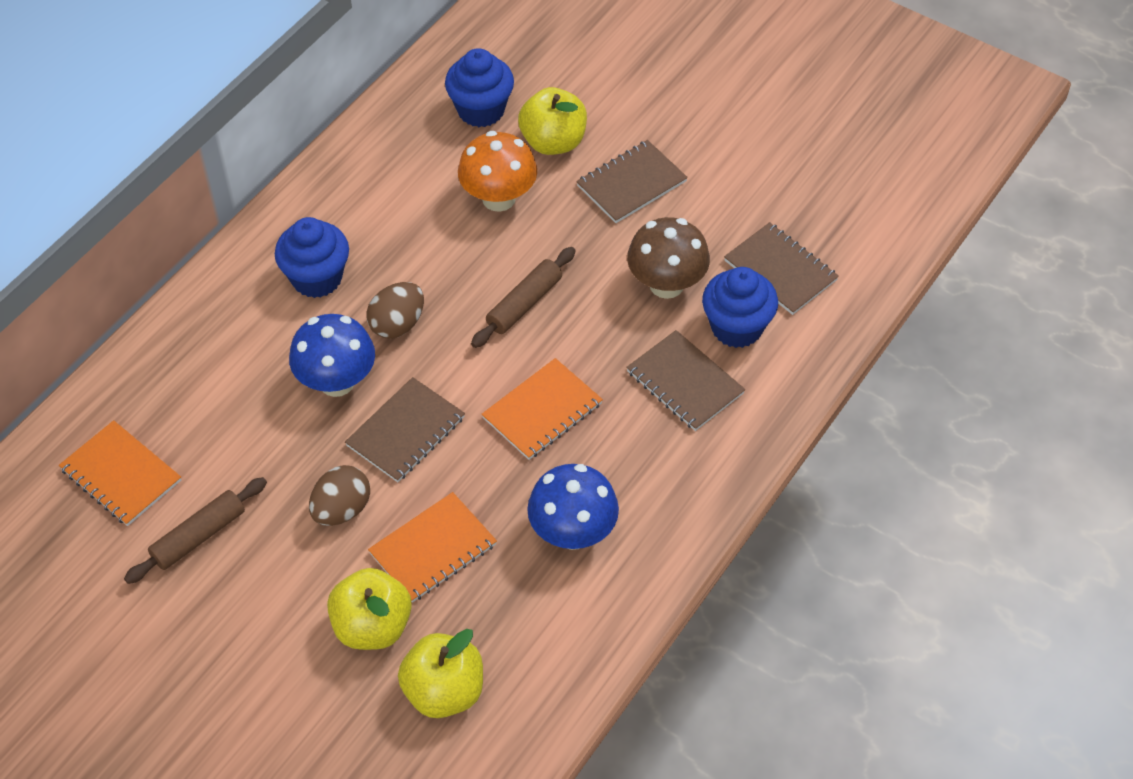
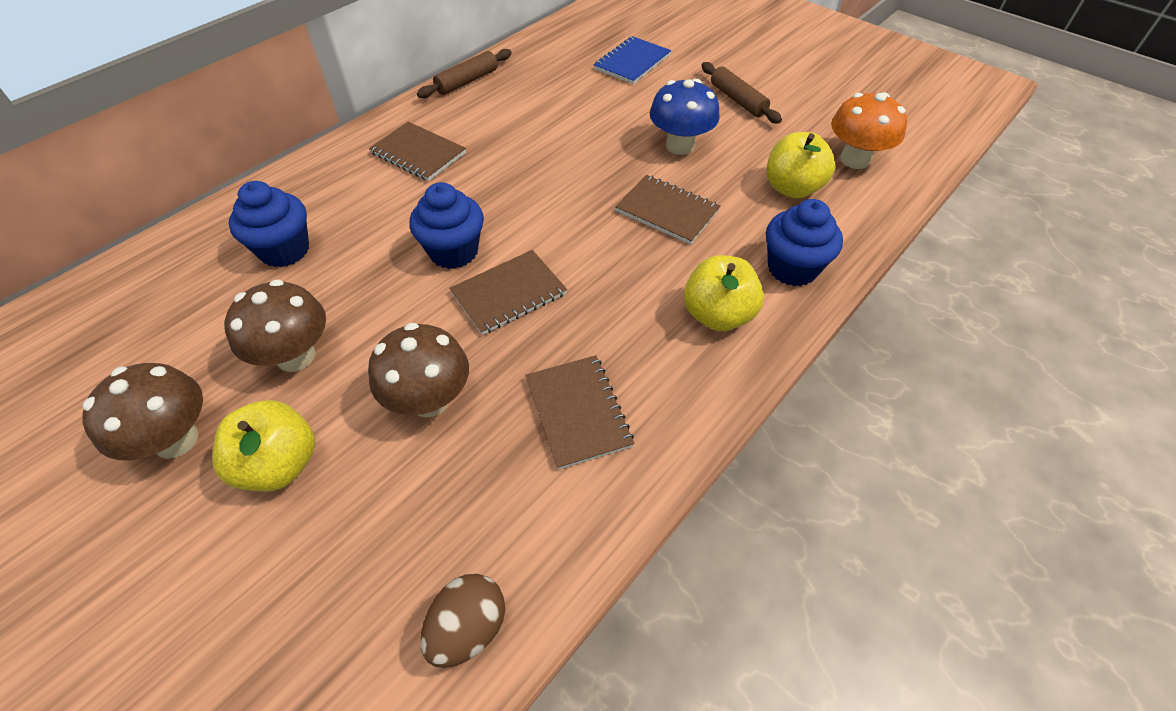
blue mushroom: [289,314,375,397] [527,464,619,550] = 2 -> [650,79,720,155] = 1
blue notebook: none = 0 -> [594,36,671,84] = 1
brown egg: [309,465,370,526] [367,282,424,339] = 2 -> [420,574,505,668] = 1
brown mushroom: [627,217,710,299] = 1 -> [82,363,203,460] [224,279,326,372] [368,323,469,417] = 3
orange notebook: [59,420,181,526] [368,492,497,603] [482,358,603,460] = 3 -> none = 0

